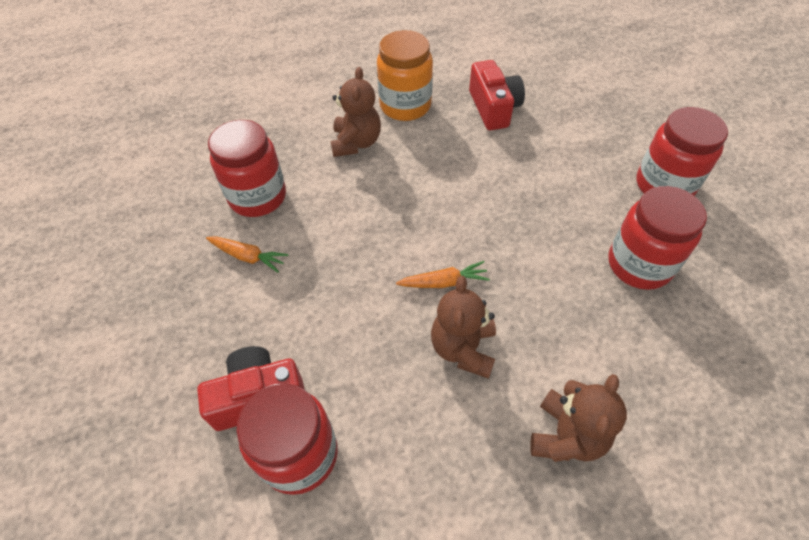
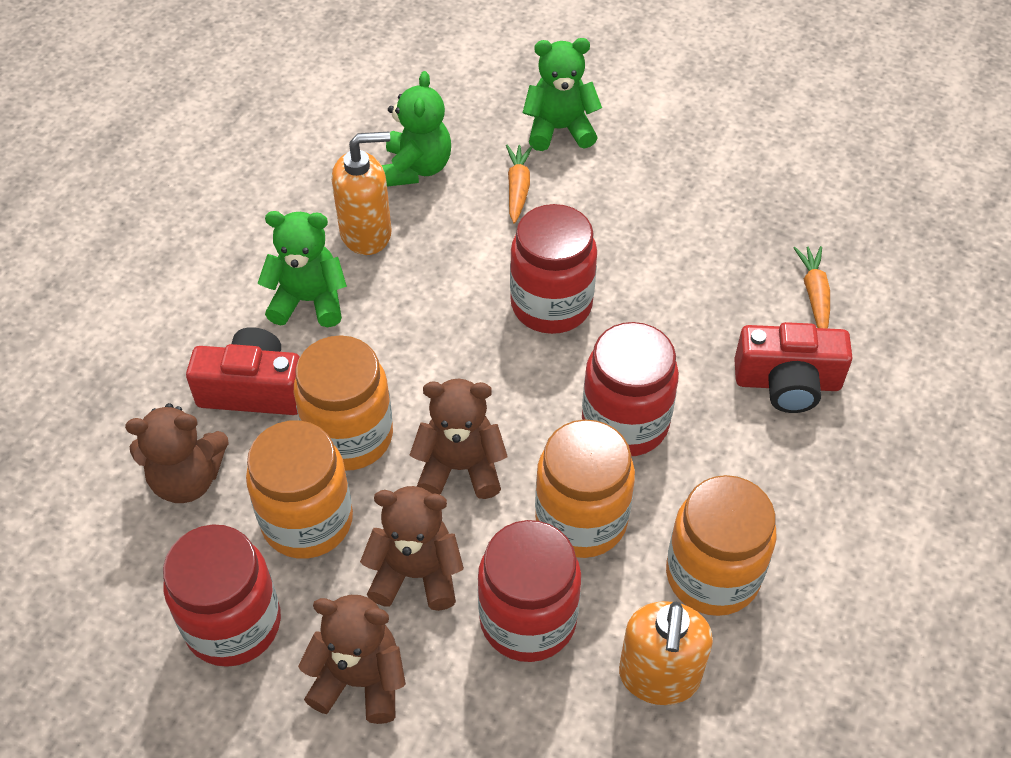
brown teddy bear: [331,67,381,157] [431,276,496,379] [530,374,627,462] = 3 -> [125,403,229,503] [298,595,406,724] [360,486,464,611] [410,379,508,499] = 4
green teddy bear: none = 0 -> [258,211,347,327] [382,71,451,187] [523,38,602,151] = 3
orange jar: [377,30,433,121] = 1 -> [246,420,353,559] [294,335,393,471] [535,419,635,558] [666,475,776,616] = 4
orange soap dispenser: none = 0 -> [332,132,392,255] [619,601,713,705] = 2

